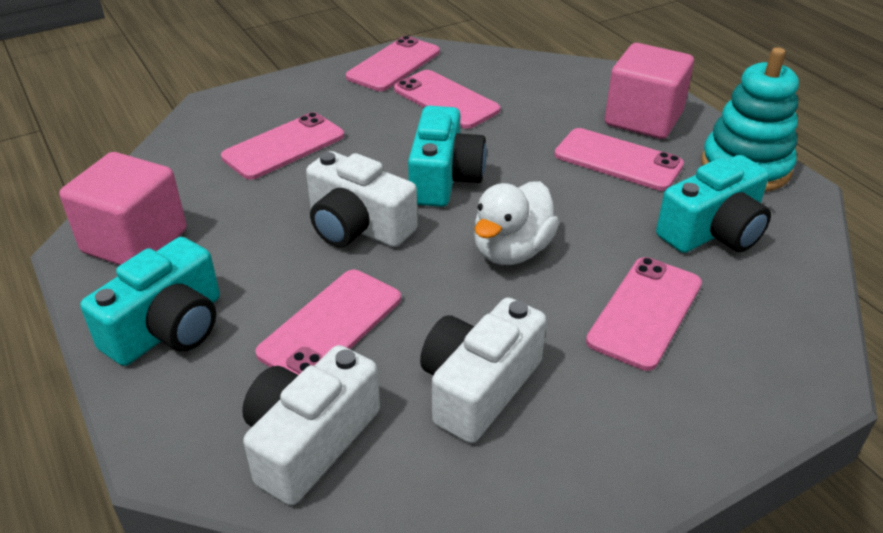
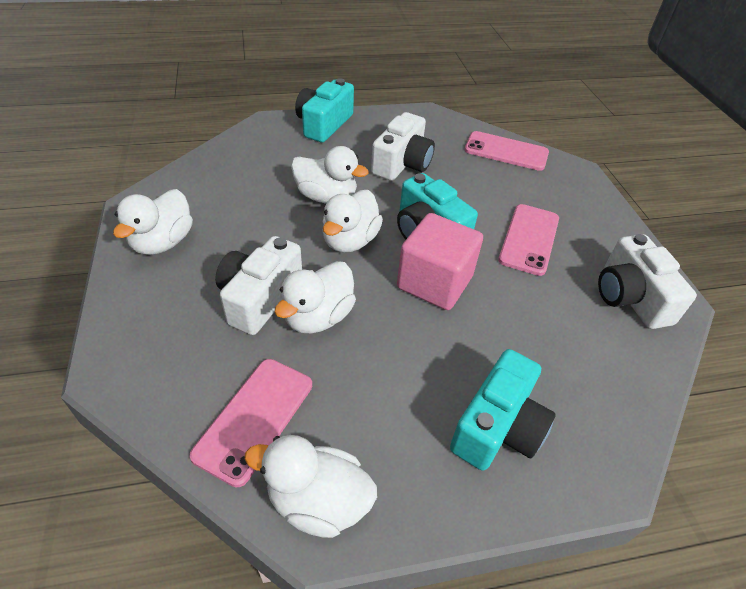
pink cube: [59,152,186,265] [605,43,694,139] = 2 -> [397,213,483,310] = 1
pink phone: [221,112,344,180] [255,270,401,375] [346,36,440,91] [394,70,500,129] [554,128,684,191] [586,257,702,371] = 6 -> [189,359,312,487] [465,131,549,171] [498,204,559,276] = 3
turquoise stacking toy: [701,47,799,192] = 1 -> none = 0
white duck: [474,181,559,265] = 1 -> [113,189,193,255] [244,435,377,538] [274,261,356,333] [291,146,369,203] [322,190,383,253] = 5

